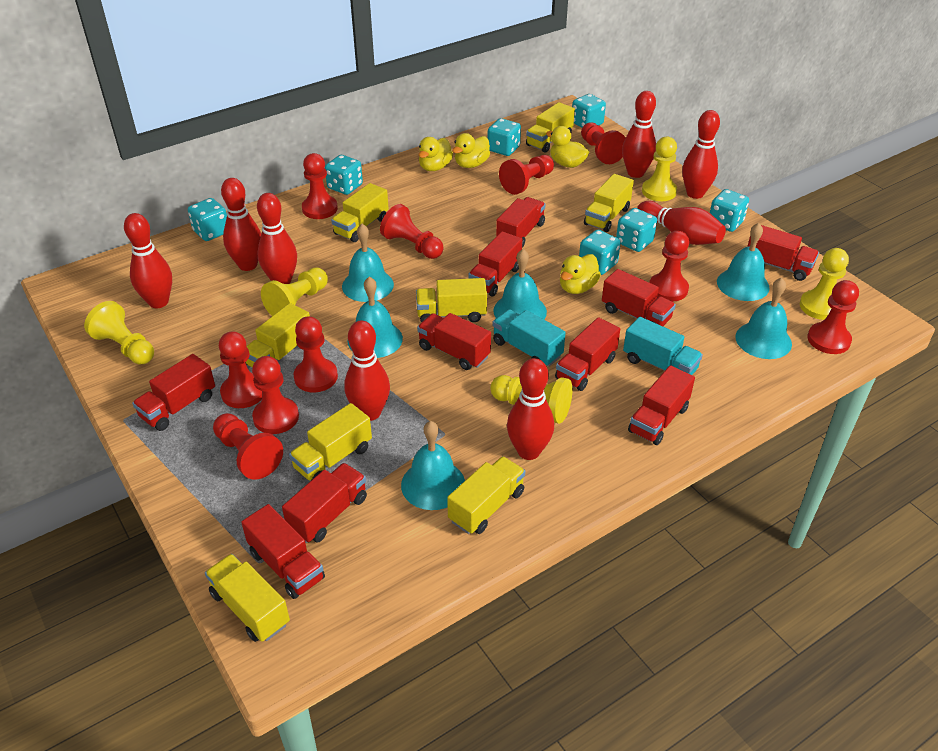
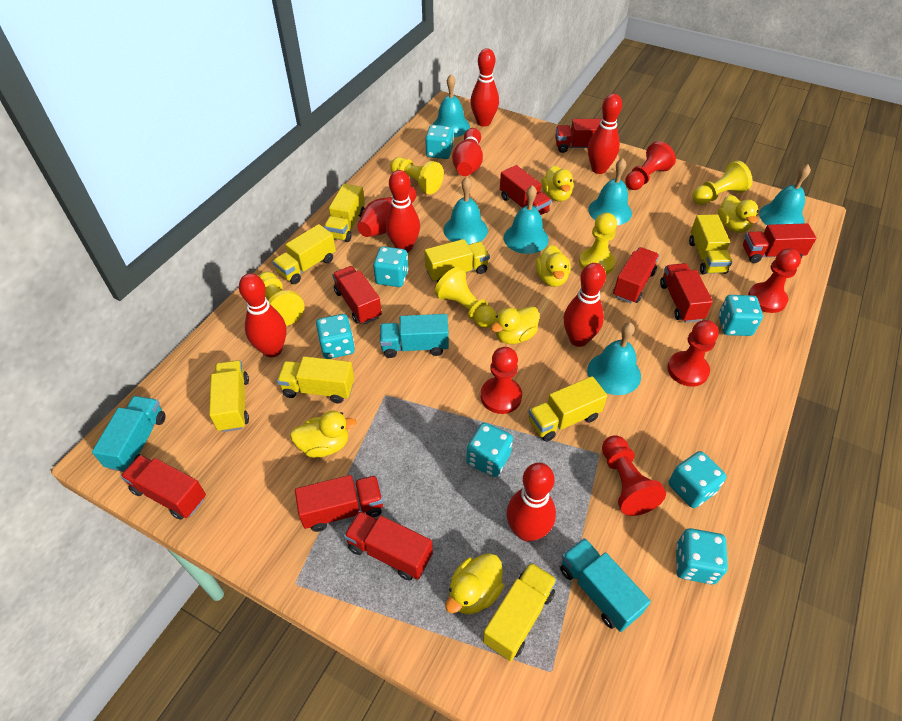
red pawn: [213,413,283,480] [219,331,262,408] [252,356,299,434] [294,316,338,392] [302,153,338,219] [380,204,444,259] [499,155,554,195] [581,122,626,164] [649,231,689,302] [807,280,859,354] = 10 -> [481,347,522,414] [602,435,666,516] [625,141,676,190] [667,320,719,387] [748,248,801,313] = 5
red truck: [132,354,215,431] [241,504,325,599] [282,463,367,543] [417,313,491,370] [468,231,522,296] [496,197,546,248] [555,317,620,391] [602,269,676,326] [628,365,695,445] [747,225,819,281] = 10 -> [121,455,206,520] [295,475,383,532] [332,266,382,324] [344,511,433,581] [500,165,552,215] [555,119,602,153] [613,247,659,304] [660,263,713,323] [743,223,816,263] = 9
turquoise truck: [493,309,566,367] [623,317,703,375] = 2 -> [92,396,166,472] [380,314,449,358] [560,538,651,632] = 3
yellow duck: [418,137,453,171] [452,133,490,168] [546,126,589,168] [560,254,601,294] = 4 -> [290,411,357,458] [445,553,504,614] [491,306,539,344] [536,245,571,287] [542,166,574,202] [718,195,759,233] = 6

